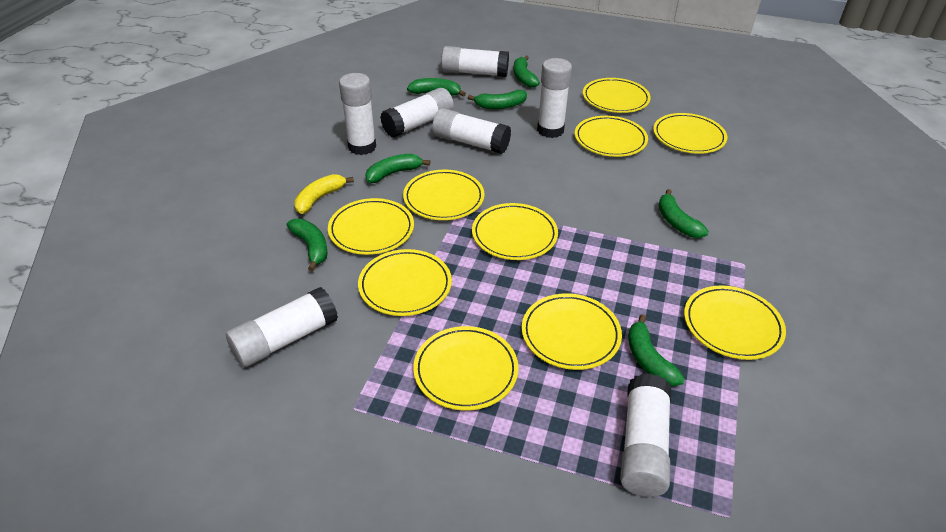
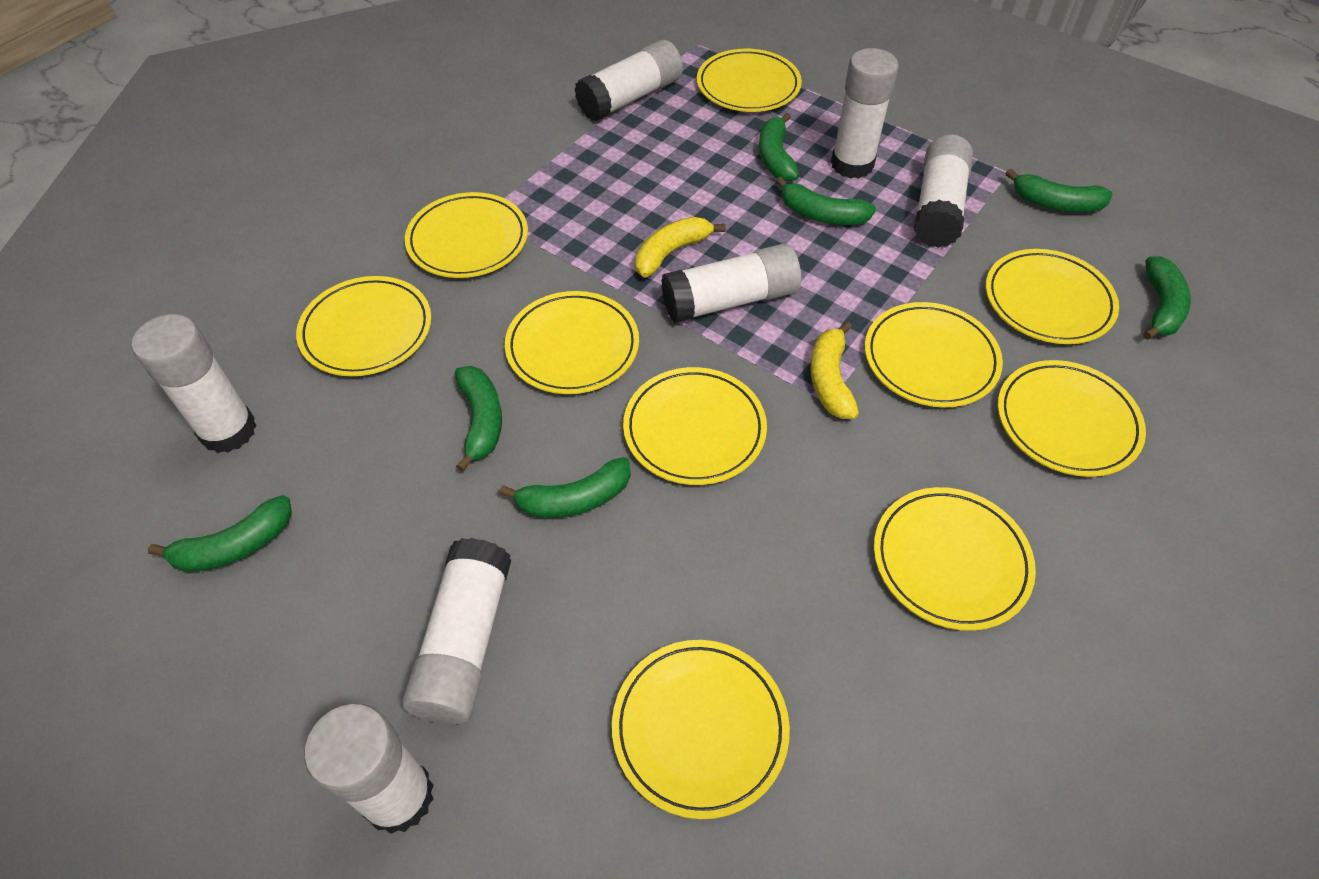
yellow banana: [294,174,354,214] = 1 -> [635,217,725,278] [810,321,859,419] = 2

